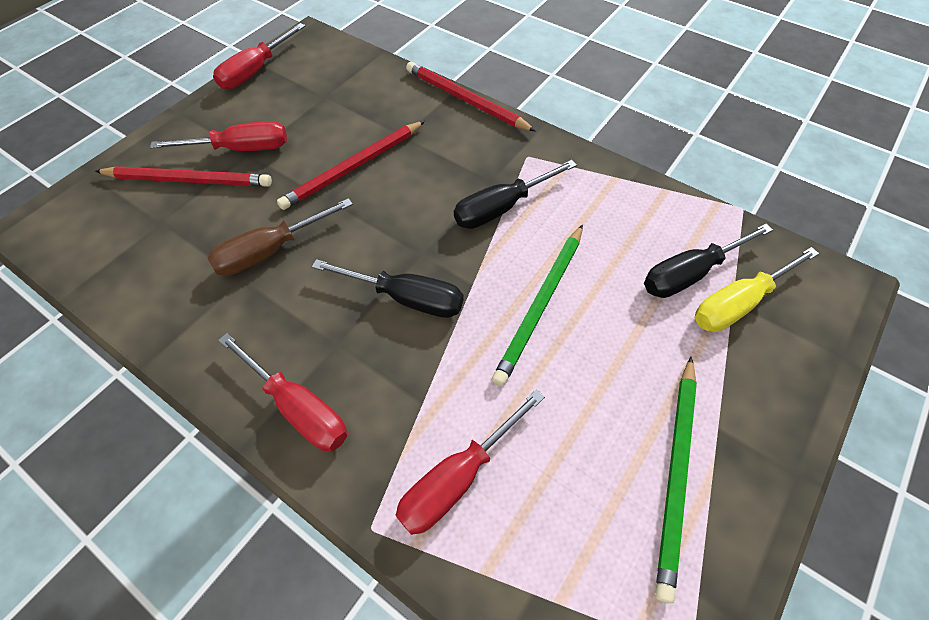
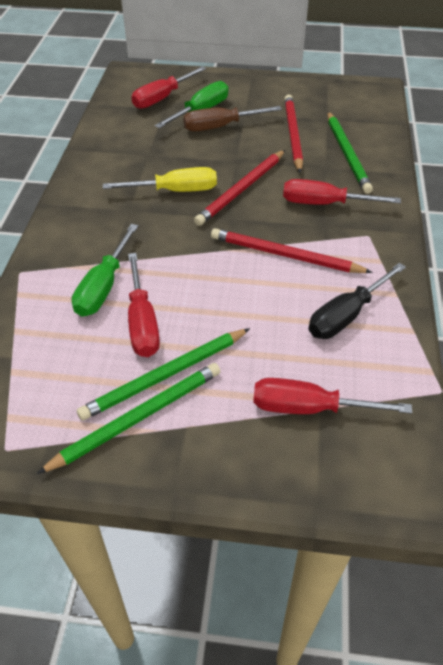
black screwdriver: [312,259,463,318] [454,160,577,229] [644,224,773,298] = 3 -> [309,263,406,339] = 1
green pencil: [492,225,583,386] [655,357,697,604] = 2 -> [37,363,221,474] [77,328,250,421] [327,112,373,194] = 3
green screwdriver: none = 0 -> [72,224,138,317] [155,81,229,128] = 2

